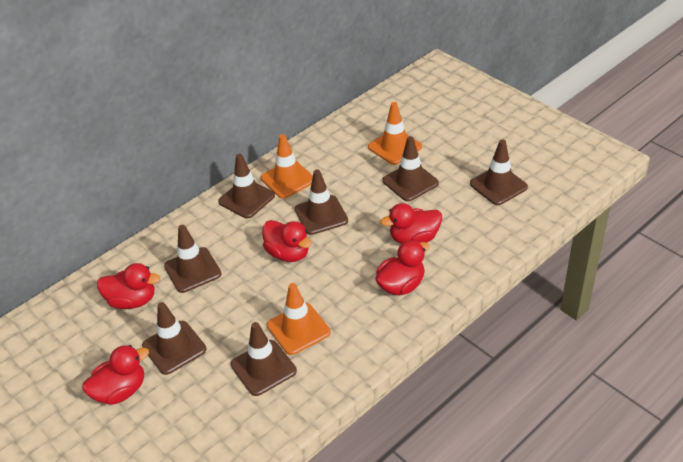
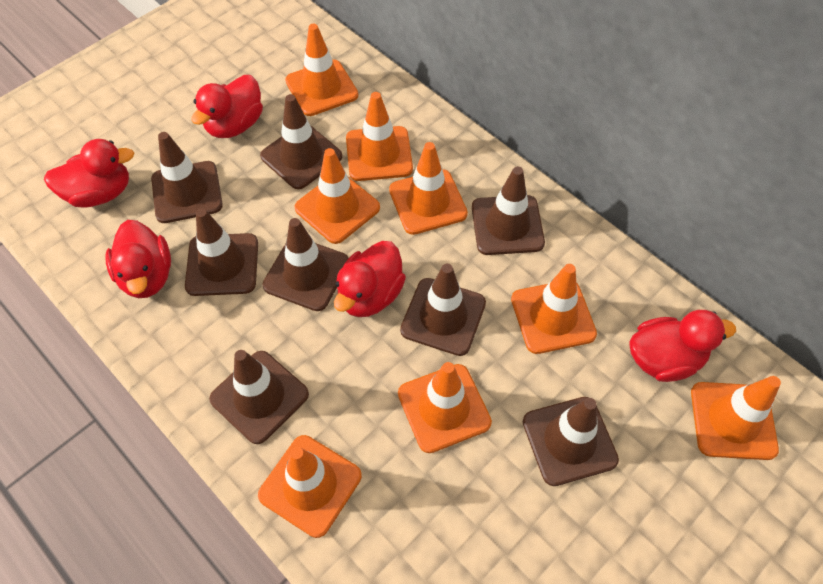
brown traffic cone: [142,302,206,375] [164,225,222,293] [218,154,275,218] [231,322,297,396] [295,169,348,235] [383,136,439,201] [470,139,528,205] = 7 -> [151,132,223,223] [185,208,258,296] [209,350,309,444] [260,94,342,189] [263,218,349,311] [400,264,486,356] [472,166,545,255] [523,397,619,486] = 8
orange traffic cone: [261,134,313,199] [267,283,331,355] [368,102,422,165] = 3 -> [258,435,362,538] [285,24,358,116] [294,148,380,244] [346,92,413,181] [389,142,468,235] [398,362,492,453] [511,264,597,354] [691,376,781,460] = 8

